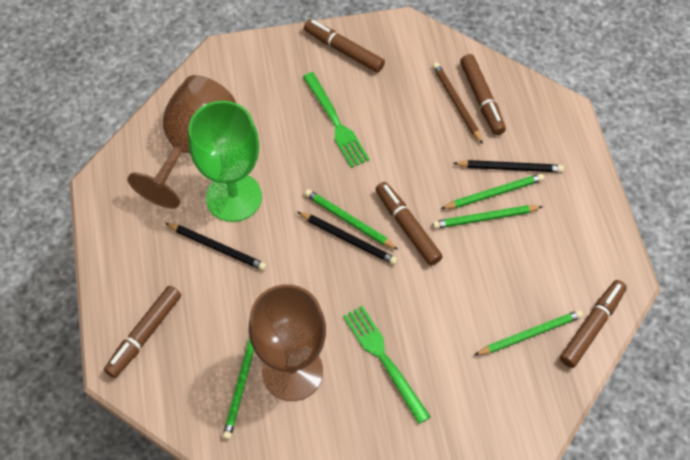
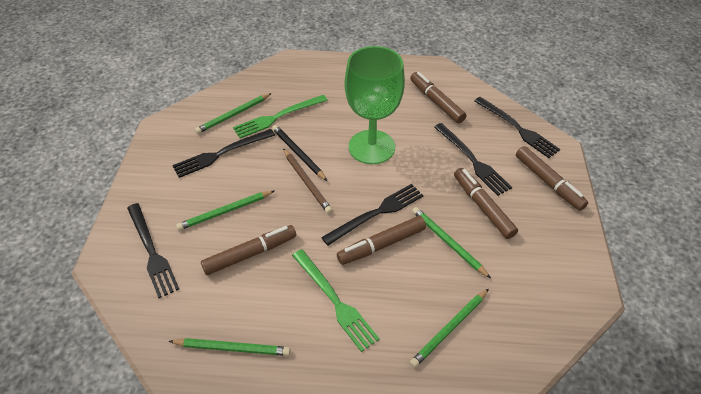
black fork: none = 0 -> [127,203,179,298] [172,129,275,178] [321,184,423,245] [434,123,512,196] [474,97,561,158] = 5
black pencil: [165,223,267,271] [298,212,398,265] [453,160,564,172] = 3 -> [272,125,327,181] = 1
brown goblet: [127,75,236,209] [249,284,326,401] = 2 -> none = 0

